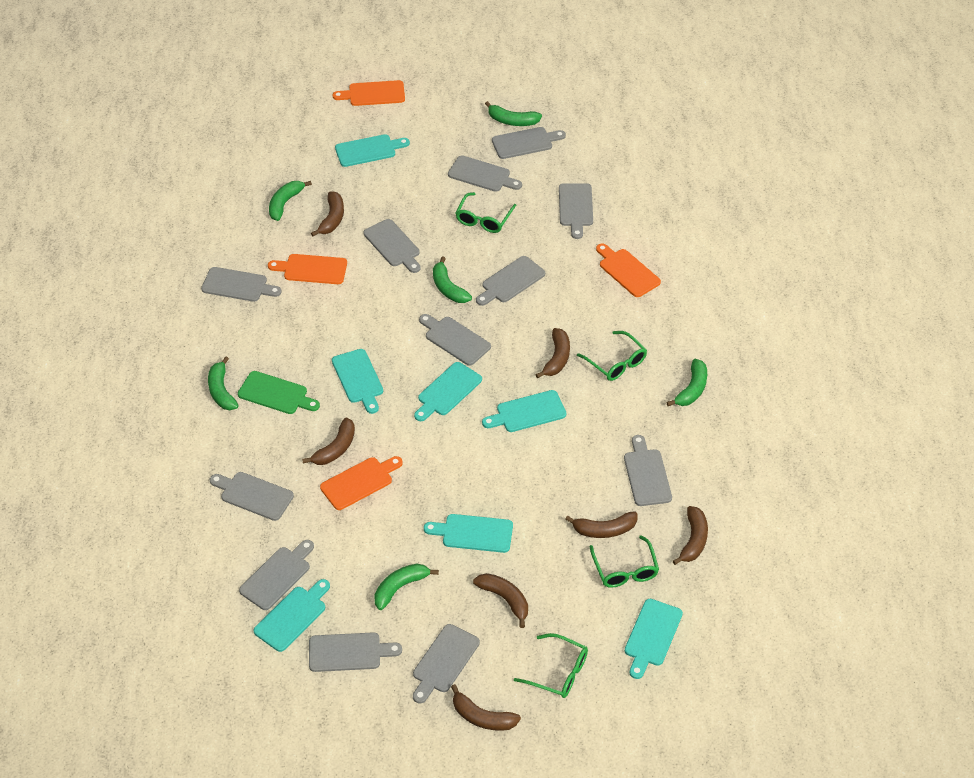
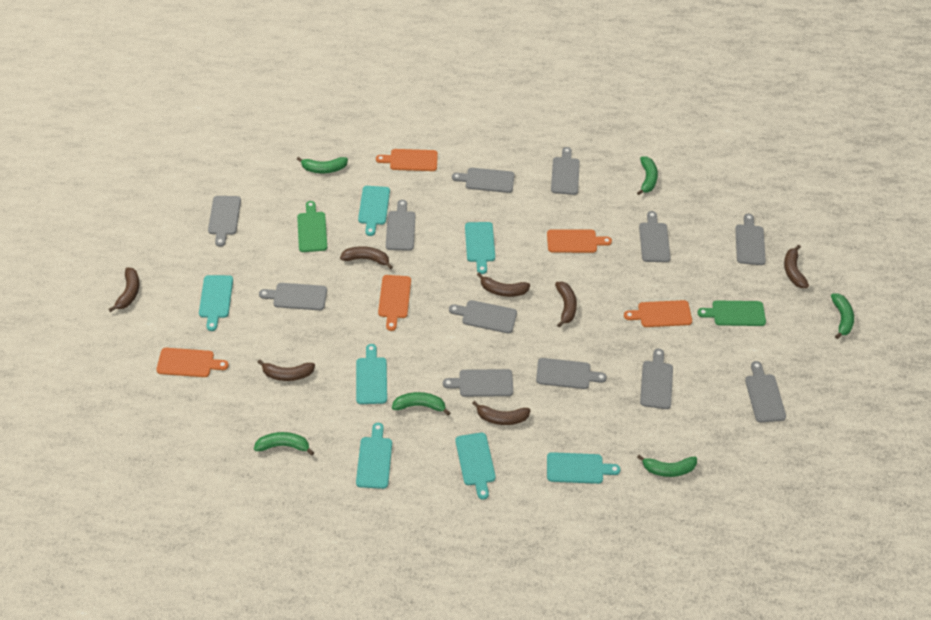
green cutting board: [238,371,320,414] = 1 -> [297,201,327,252] [697,300,766,326] = 2
green glasses: [456,192,517,233] [514,633,588,698] [577,331,647,381] [590,535,659,588] = 4 -> none = 0
orange cutting board: [268,254,347,284] [320,456,403,510] [333,80,405,106] [596,244,661,297] = 4 -> [156,348,229,377] [376,149,438,171] [378,275,411,331] [547,229,612,253] [624,300,692,327] = 5

